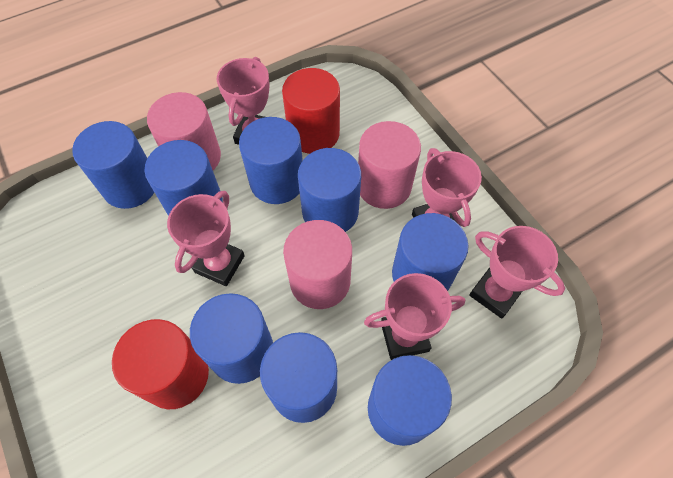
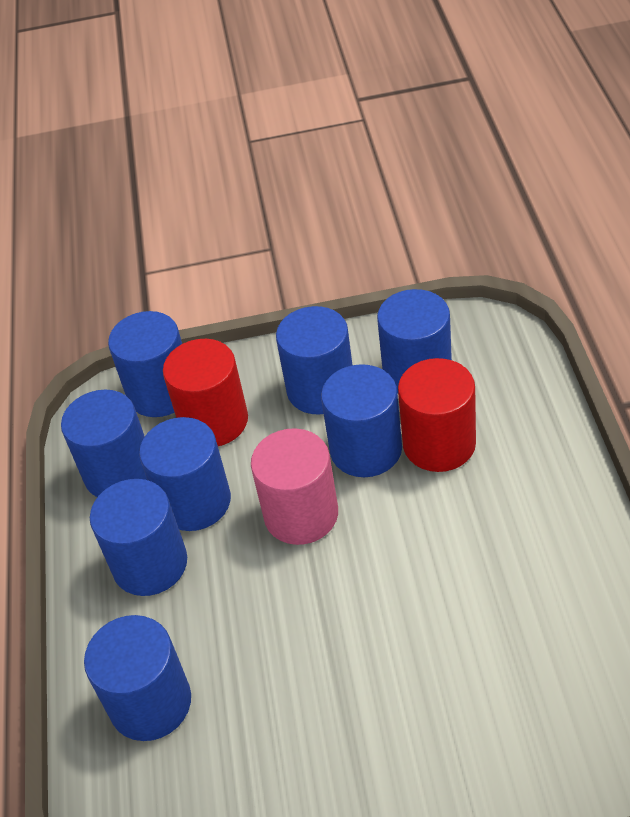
pink cylinder: [147,92,221,170] [283,220,352,309] [358,121,421,209] = 3 -> [251,428,338,545] = 1
pink trophy: [167,191,245,286] [217,57,269,145] [364,273,465,360] [412,148,482,227] [469,226,565,318] = 5 -> none = 0

